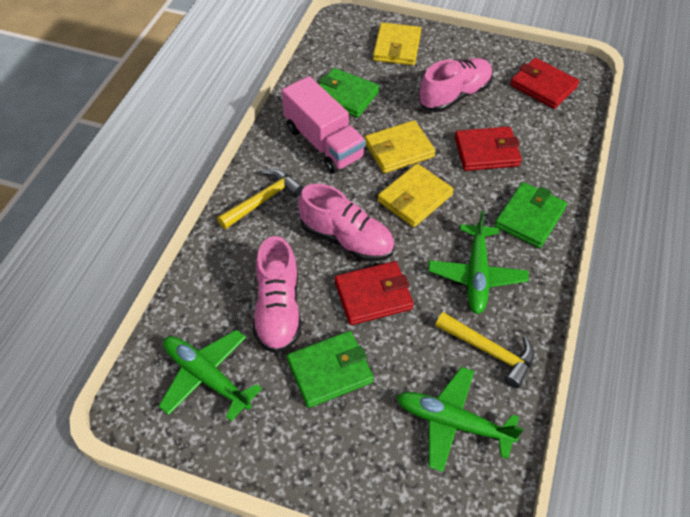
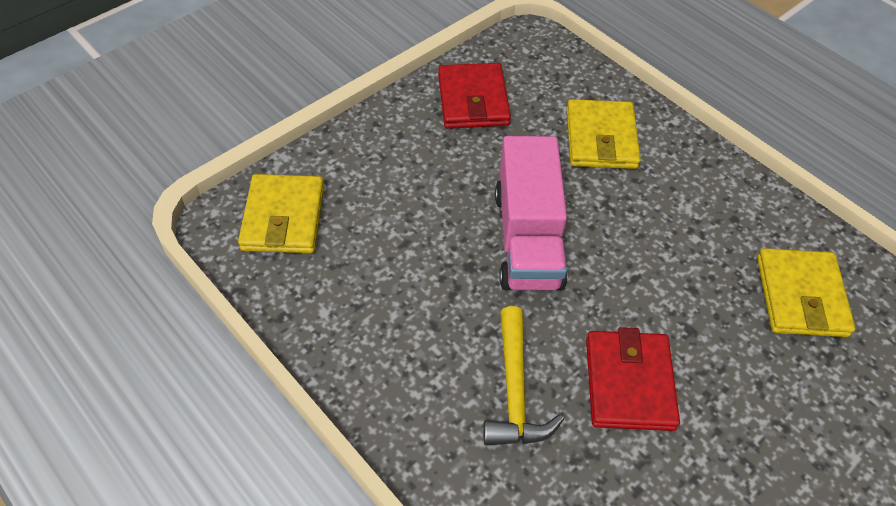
green plane: [159,330,262,421] [397,367,524,472] [428,211,529,314] = 3 -> none = 0
green wallet: [287,331,374,408] [318,68,379,118] [494,182,567,248] = 3 -> none = 0
pink shoe: [253,236,302,353] [298,184,394,262] [419,58,493,112] = 3 -> none = 0
red wallet: [335,261,414,325] [455,126,522,171] [510,58,579,109] = 3 -> [438,63,511,129] [586,327,680,431] = 2
yellow hammer: [217,169,304,229] [435,312,534,388] = 2 -> [483,306,564,446] = 1

